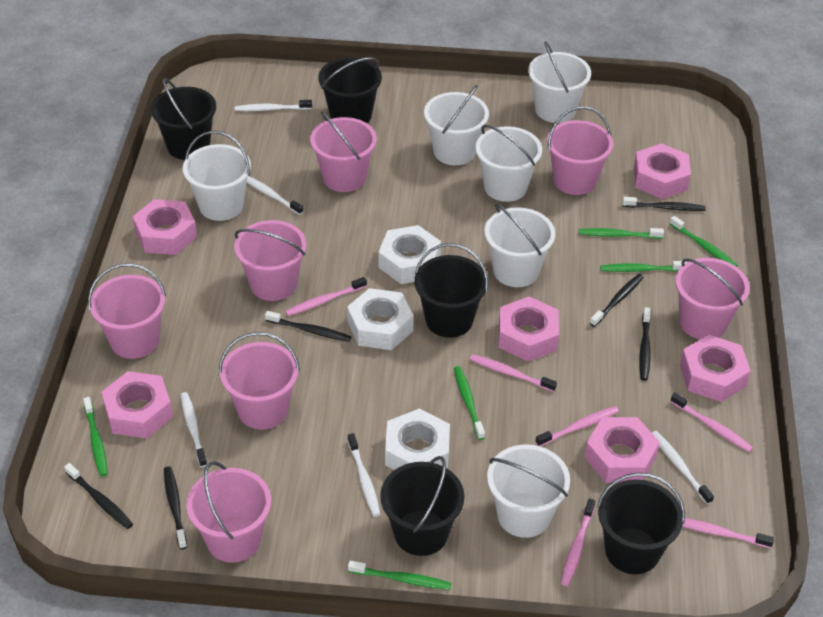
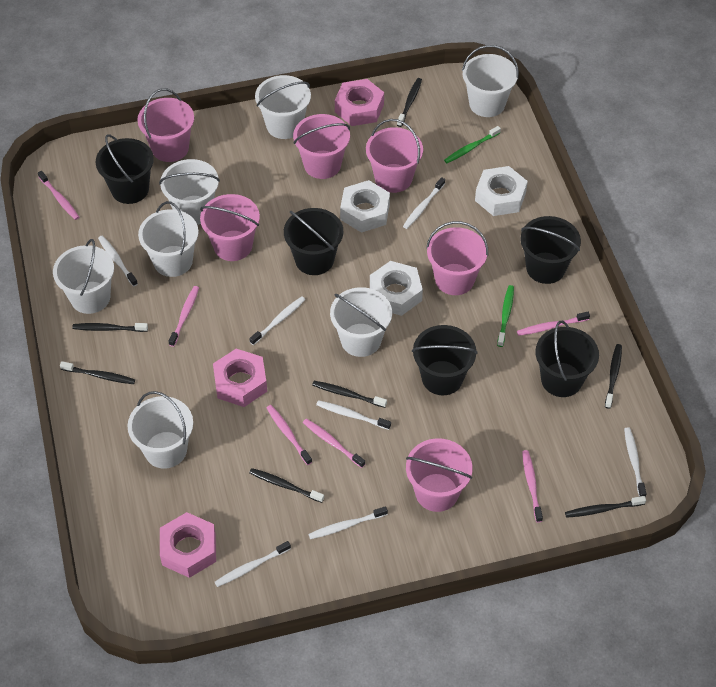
black toothbrush: [64,463,133,529] [164,466,187,549] [265,311,351,342] [590,274,644,327] [623,197,706,211] [639,307,651,381] = 6 -> [60,361,135,384] [72,323,148,332] [249,468,324,503] [312,381,387,408] [397,78,422,127] [565,496,646,518] [605,344,622,409] = 7
green toothbrush: [83,397,108,477] [348,561,451,590] [454,366,485,440] [579,228,664,239] [600,261,687,272] [670,216,738,267] = 6 -> [444,126,501,163] [497,285,514,347] = 2
pink bucket: [88,263,166,359] [186,461,271,563] [219,332,300,429] [234,220,306,301] [310,111,377,192] [547,106,613,195] [675,258,750,339] = 7 -> [137,89,194,162] [200,194,260,261] [293,114,350,179] [366,119,423,193] [406,438,473,512] [426,221,488,295] = 6
pink nut: [101,371,173,438] [133,199,197,255] [499,296,559,361] [584,417,660,483] [634,143,691,199] [680,335,751,402] = 6 -> [160,512,216,578] [213,349,267,407] [335,79,384,126] = 3
white bucket: [183,131,251,221] [424,85,489,165] [476,125,542,202] [484,204,555,287] [487,445,570,538] [528,42,591,123] = 6 -> [53,239,114,314] [127,391,193,469] [138,201,199,277] [159,159,220,225] [255,75,311,139] [330,287,392,357] [462,45,519,117] = 7
white toothbrush: [180,392,207,467] [235,100,312,111] [247,176,304,215] [348,433,381,517] [652,431,714,504] = 5 -> [98,236,138,287] [215,541,291,587] [249,296,306,345] [309,506,388,539] [316,400,391,430] [403,177,445,229] [624,427,647,497] = 7

